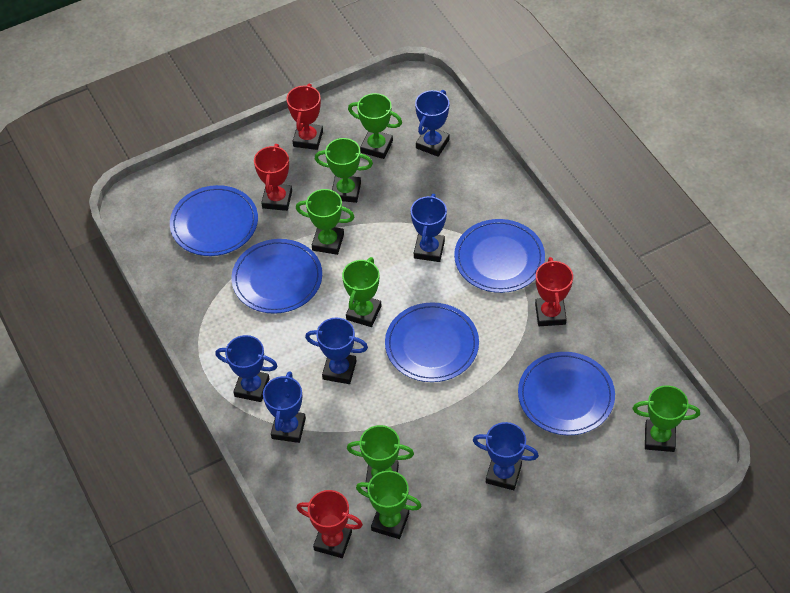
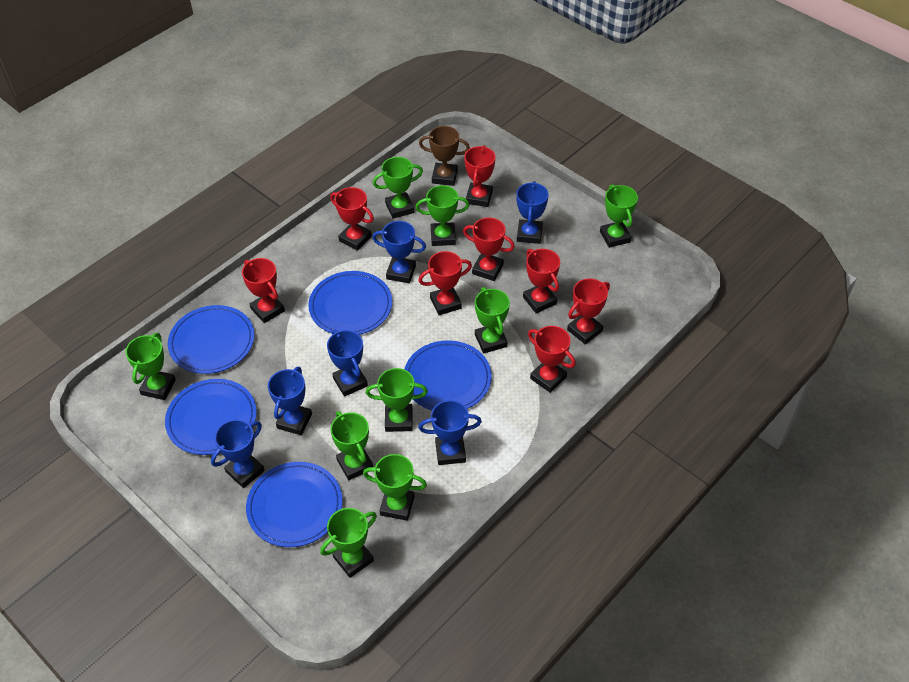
brown trophy: none = 0 -> [419,126,470,186] = 1
green trophy: [296,189,354,255] [315,138,373,203] [342,257,381,327] [347,425,414,489] [348,93,402,159] [356,471,422,539] [633,385,700,452] = 7 -> [125,333,176,400] [320,508,377,578] [330,411,373,480] [363,454,427,521] [366,368,428,432] [373,157,423,219] [415,185,470,246] [475,287,510,354] [600,184,638,248] = 9
red trophy: [254,144,292,211] [286,84,323,150] [297,490,363,558] [535,257,573,326] = 4 -> [242,258,285,323] [330,187,374,251] [418,251,472,315] [463,218,515,281] [464,145,496,207] [523,249,560,313] [528,326,576,393] [567,278,610,344] = 8

